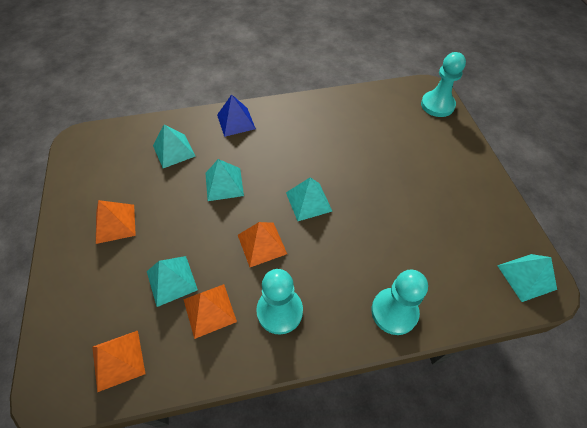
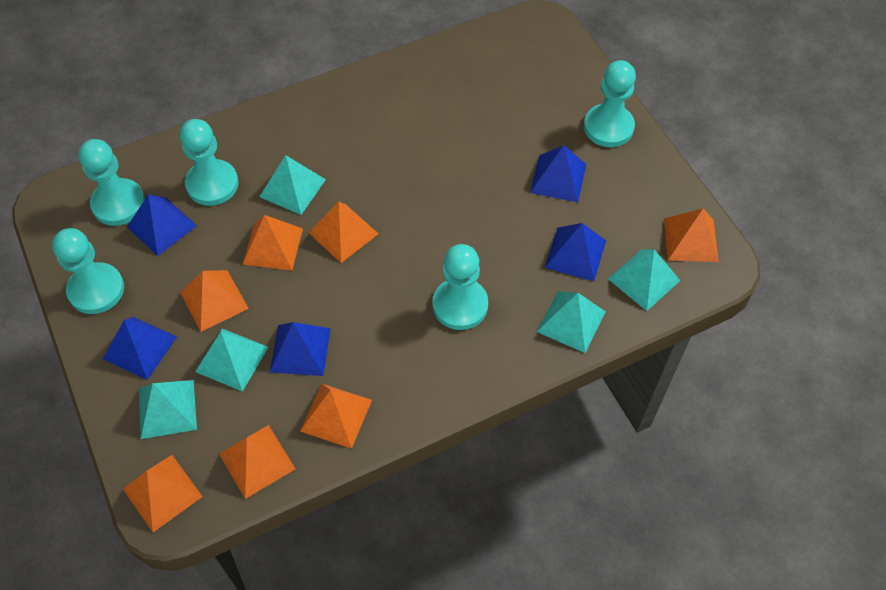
blue pyramid: [217,94,256,137] = 1 -> [103,317,177,380] [127,194,197,256] [270,322,331,376] [530,145,586,202] [545,223,606,281] = 5
orange pyramid: [92,331,145,392] [96,200,136,244] [183,284,237,339] [238,222,287,267] = 4 -> [123,455,203,532] [180,270,249,332] [219,425,296,499] [243,215,303,271] [300,383,372,449] [308,202,378,263] [664,209,719,262] = 7
turquoise pawn: [256,269,303,335] [371,269,428,335] [421,52,466,117] = 3 -> [52,228,124,314] [78,139,145,226] [180,119,239,206] [432,244,488,330] [584,60,636,147] = 5

